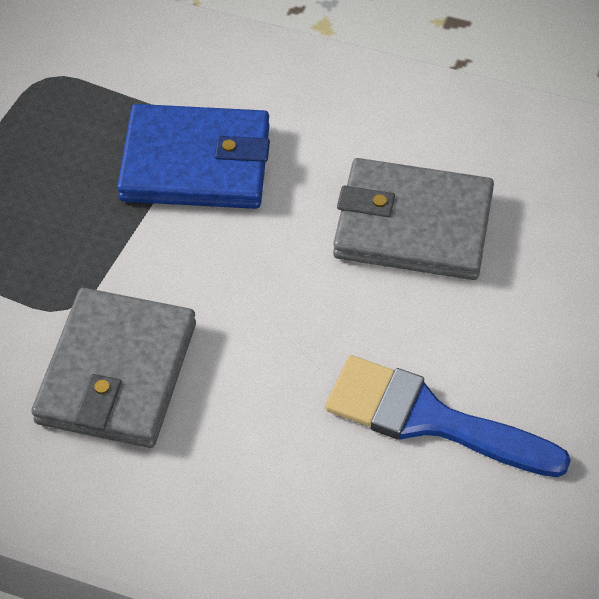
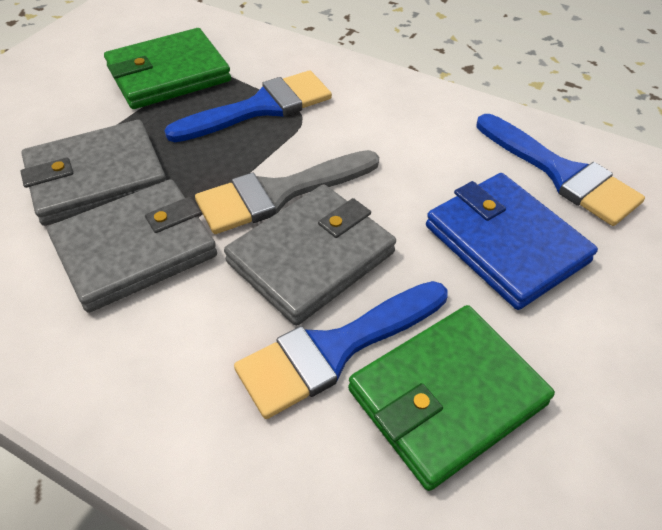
blue brush: [325,355,571,477] = 1 -> [164,70,332,142] [234,281,447,419] [476,114,645,226] = 3
green wallet: none = 0 -> [104,28,231,109] [348,305,555,491] = 2
grey brush: none = 0 -> [195,150,379,234] = 1
grey wallet: [31,288,196,448] [333,158,494,280] = 2 -> [20,120,166,226] [47,179,217,313] [224,184,396,326] = 3

